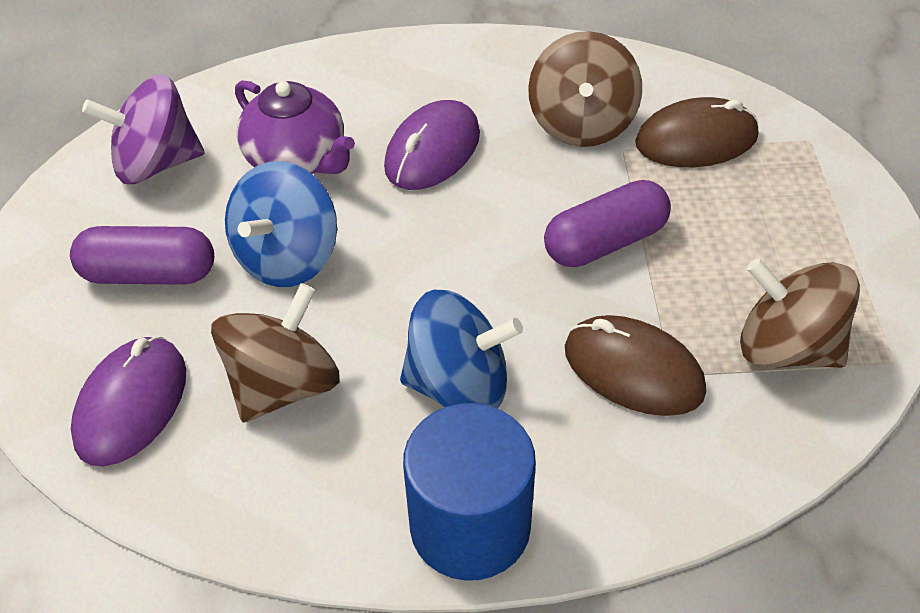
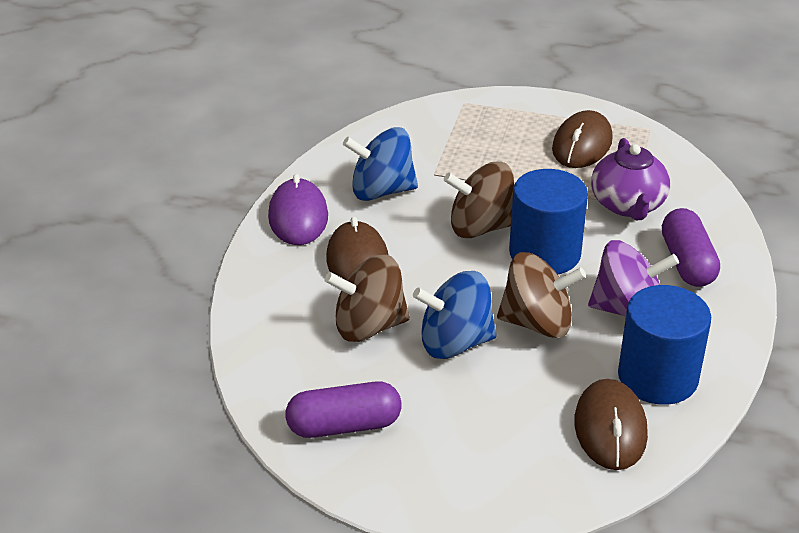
blue cylinder: [403,403,536,581] = 1 -> [509,169,588,274] [618,285,711,405] = 2
brown mouse: [565,315,706,416] [635,97,758,167] = 2 -> [326,217,388,280] [552,110,613,168] [574,379,648,470] = 3
purple mouse: [71,336,186,467] [384,100,480,190] = 2 -> [268,174,328,245] = 1

